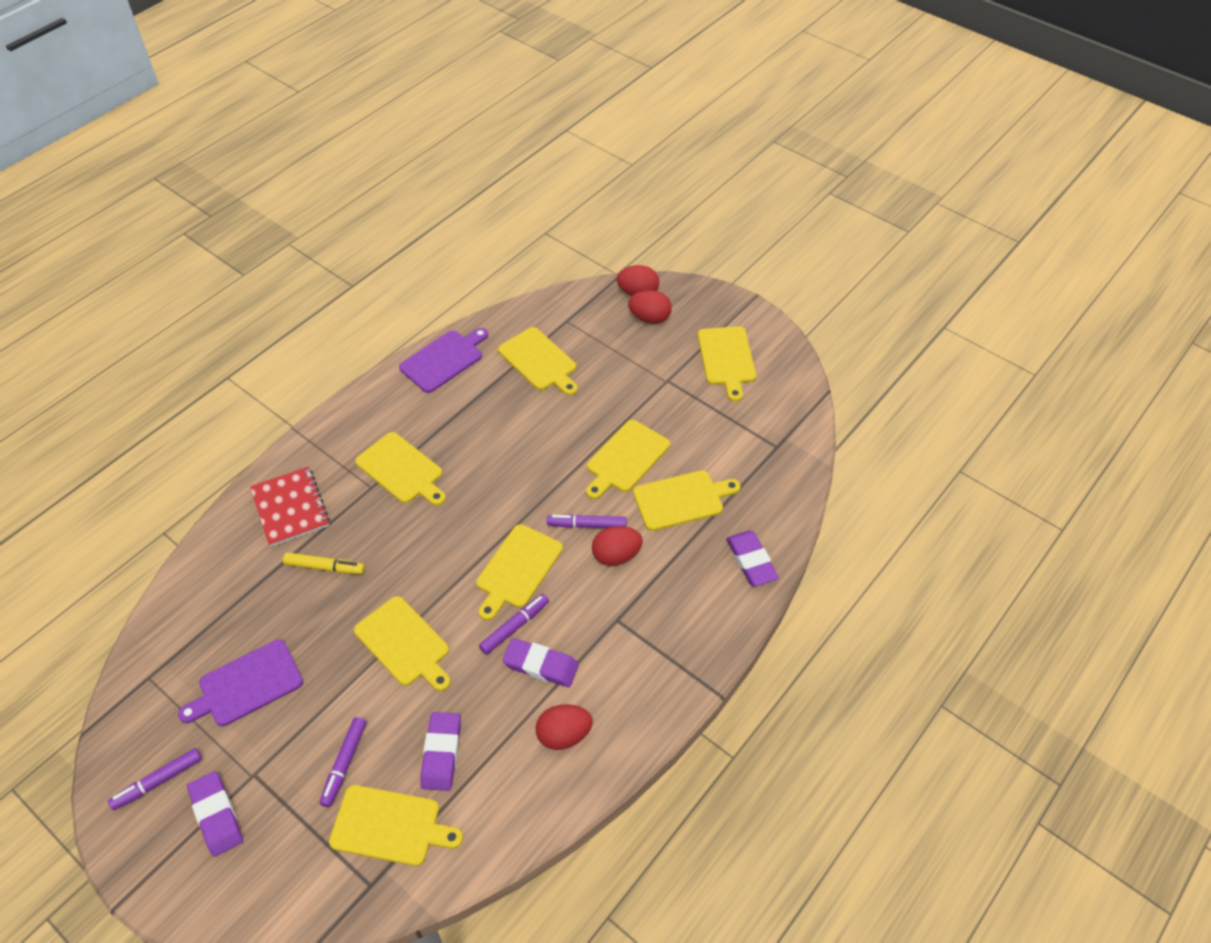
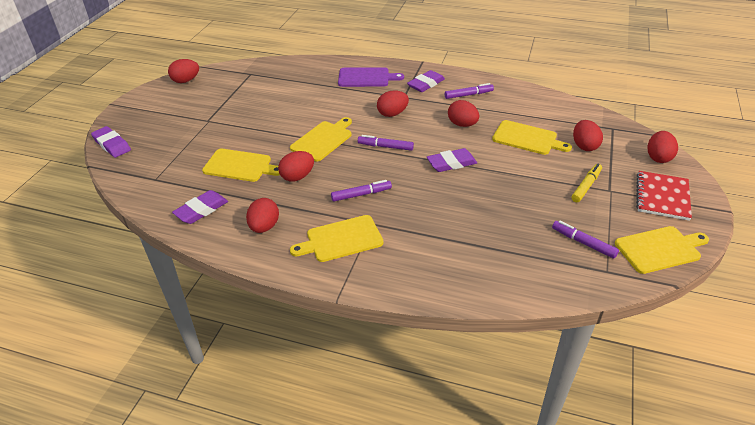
purple cutting board: [178,639,303,726] [399,328,488,393] = 2 -> [338,67,404,87] = 1
red egg: [535,704,593,750] [592,526,643,566] [617,265,659,296] [628,290,672,324] = 4 -> [168,59,199,83] [246,198,279,233] [278,151,314,182] [377,90,409,117] [448,100,479,127] [573,120,603,151] [648,131,678,163] = 7
yellow cutting board: [329,785,463,866] [354,596,451,691] [355,432,446,506] [476,524,563,621] [498,327,578,396] [586,420,670,499] [633,470,741,531] [698,326,756,402] = 8 -> [202,149,280,182] [290,117,352,161] [290,215,384,262] [492,120,572,155] [615,226,709,274] = 5

